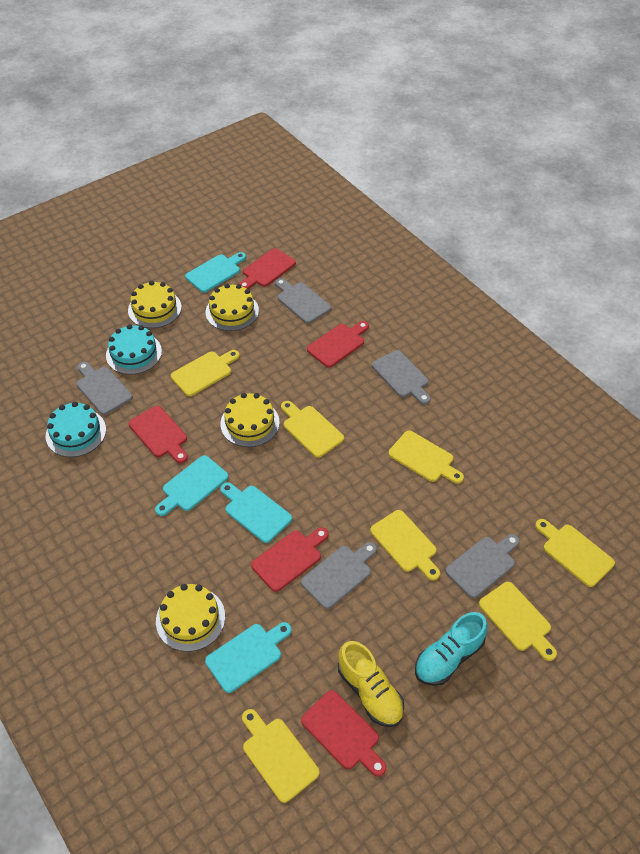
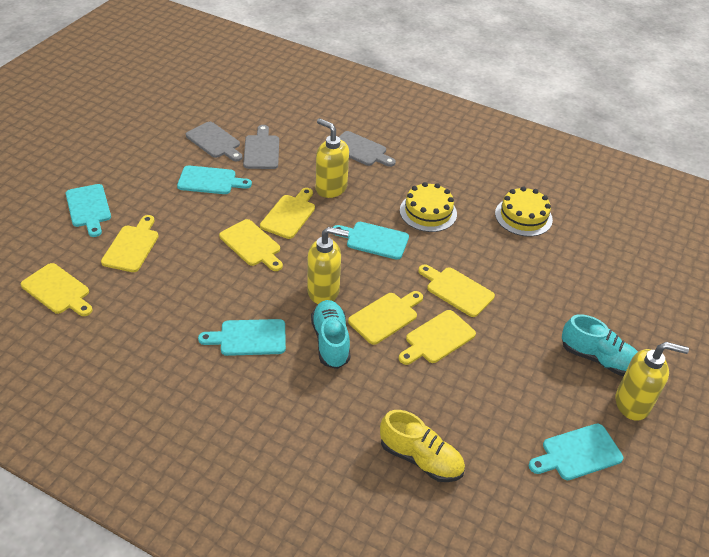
grey cutting board: [76,362,133,415] [275,278,331,324] [301,542,377,609] [372,350,431,404] [445,534,520,598] = 5 -> [186,122,243,161] [243,125,279,169] [339,131,396,167] = 3
red cutting board: [129,406,188,463] [239,248,296,289] [251,527,329,592] [301,690,386,777] [307,321,369,368] = 5 -> none = 0
turquoise cake: [46,402,106,457] [106,324,162,375] = 2 -> none = 0
turquoise cutting board: [155,455,228,516] [185,252,246,293] [205,622,292,693] [220,482,292,543] = 4 -> [66,184,111,237] [177,165,252,194] [198,319,286,356] [333,222,409,260] [529,424,623,480] = 5
turquoise shoe: [415,612,488,686] = 1 -> [311,300,350,369] [562,314,638,376] = 2
yellow cake: [128,281,182,328] [156,584,225,652] [206,284,259,331] [220,393,280,447] = 4 -> [400,182,457,232] [495,186,553,236] = 2
yellow soap dispenser: none = 0 -> [307,227,349,304] [316,118,349,198] [616,342,689,421] = 3

